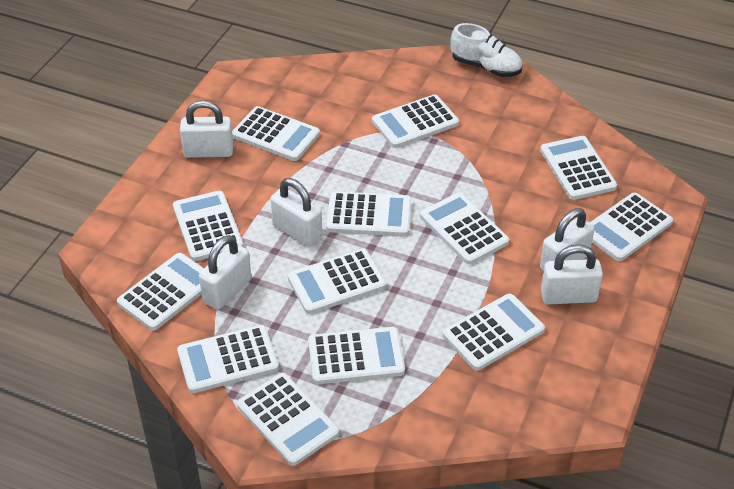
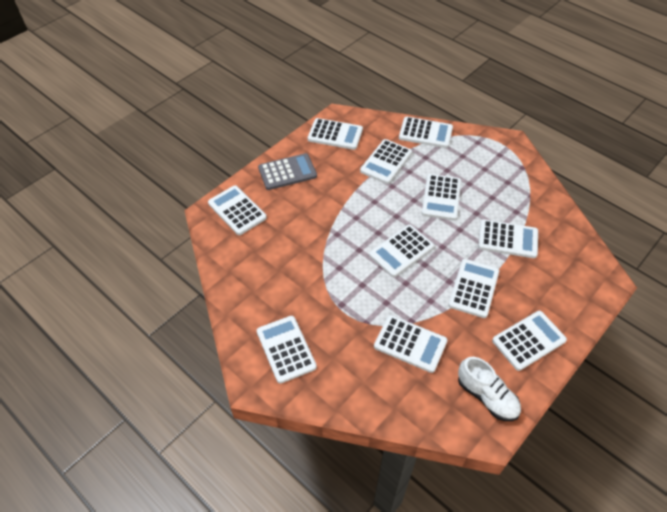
grey calculator: none = 0 -> [258,153,317,190] = 1
white calculator: [117,253,204,331] [173,191,244,261] [177,325,279,393] [232,106,320,161] [237,373,339,466] [288,249,386,314] [308,327,405,384] [326,191,411,236] [372,94,459,148] [420,193,509,264] [442,294,545,371] [540,136,617,200] [589,193,673,261] = 13 -> [208,185,267,235] [257,316,317,384] [308,118,363,150] [360,139,412,184] [369,224,434,277] [374,315,447,373] [399,117,453,148] [422,174,461,220] [448,259,499,318] [478,219,538,258] [492,311,567,371] = 11
white padlock: [180,100,234,158] [199,235,251,310] [270,178,322,247] [540,208,594,271] [541,244,603,304] = 5 -> none = 0

